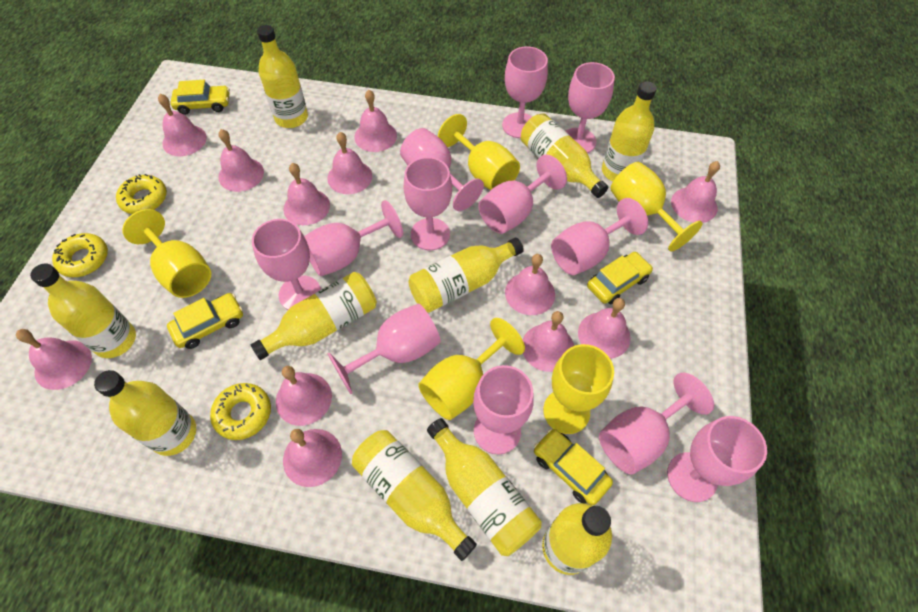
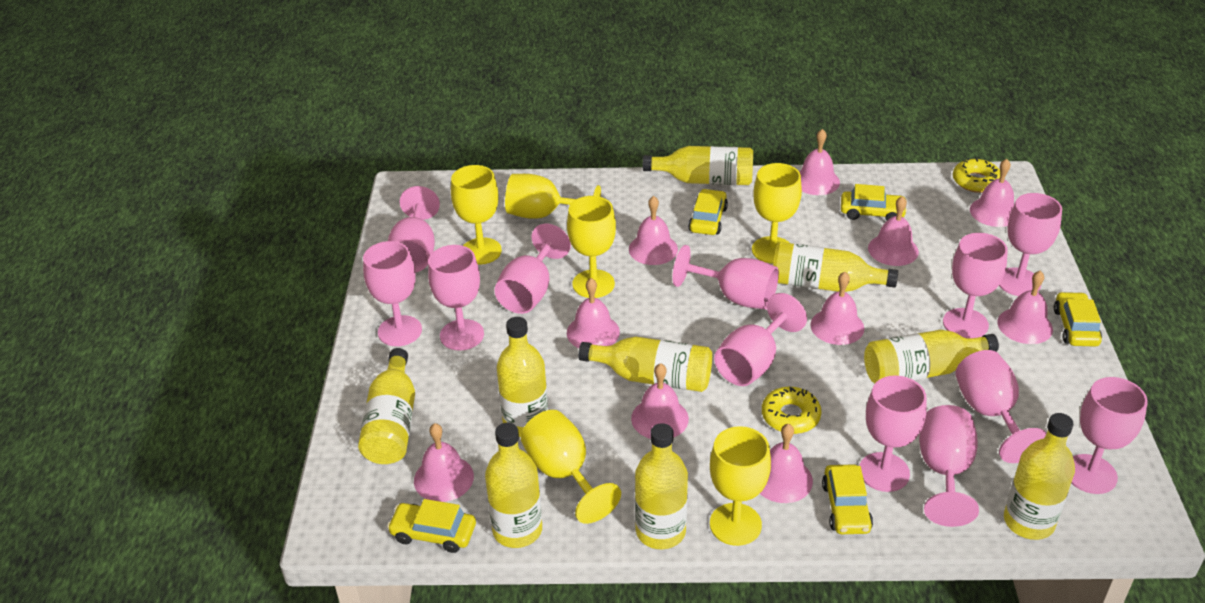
pink bell: [16,329,92,390] [158,94,207,156] [219,129,264,192] [276,366,332,426] [283,163,330,225] [283,429,342,487] [327,132,372,194] [354,90,397,152] [505,254,555,315] [523,311,574,372] [578,298,631,359] [671,161,720,223] = 12 -> [414,423,474,502] [567,278,620,348] [629,196,678,265] [631,363,689,439] [760,424,813,503] [799,129,840,195] [810,272,864,345] [868,196,919,266] [970,159,1014,227] [998,271,1053,344] = 10
yellow bottle: [30,263,136,358] [94,370,196,456] [251,272,377,360] [257,25,308,128] [352,430,477,561] [408,238,524,313] [427,418,542,556] [521,113,608,198] [542,503,612,575] [602,81,657,181] = 10 -> [358,348,415,464] [485,423,542,548] [497,317,548,437] [578,337,712,392] [635,423,688,549] [643,146,753,185] [773,242,898,292] [864,330,999,384] [1004,413,1075,540] = 9
yellow car: [167,293,243,349] [171,80,230,115] [534,429,613,506] [587,252,653,304] = 4 -> [387,499,476,553] [688,189,728,235] [822,464,873,534] [841,184,907,220] [1054,292,1102,347] = 5
yellow donut: [52,233,108,277] [116,174,167,214] [210,383,271,440] = 3 -> [762,387,821,434] [953,158,1000,193] = 2
yellow goblet: [122,209,211,298] [418,318,525,420] [438,114,520,190] [543,344,614,434] [610,162,703,252] = 5 -> [451,165,502,265] [505,174,601,219] [521,410,621,524] [567,196,616,298] [710,426,771,546] [752,163,802,263] = 6

